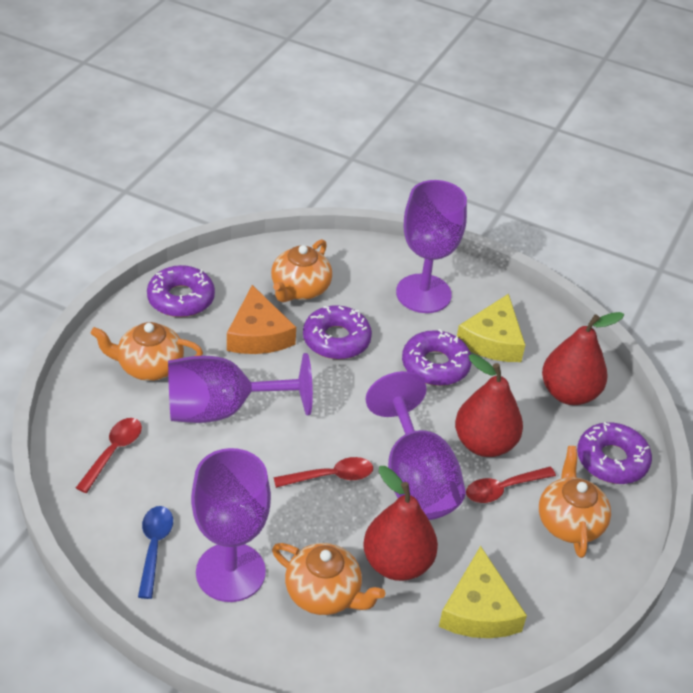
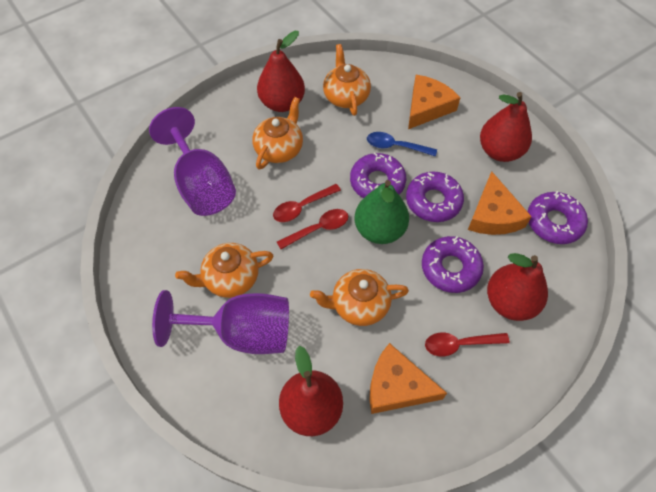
green pear: none = 0 -> [355,180,409,244] = 1
orange cheese: [227,285,296,354] = 1 -> [369,343,447,414] [408,75,460,129] [468,171,532,235] = 3
purple goblet: [168,353,313,423] [191,448,271,602] [366,371,466,520] [396,180,467,313] = 4 -> [149,107,236,216] [152,290,289,354] = 2
red pear: [363,466,438,581] [455,354,523,457] [542,312,624,405] = 3 -> [257,31,305,112] [279,346,343,436] [480,92,532,162] [487,253,548,321] = 4
yellow cheese: [439,546,527,638] [457,294,525,362] = 2 -> none = 0

